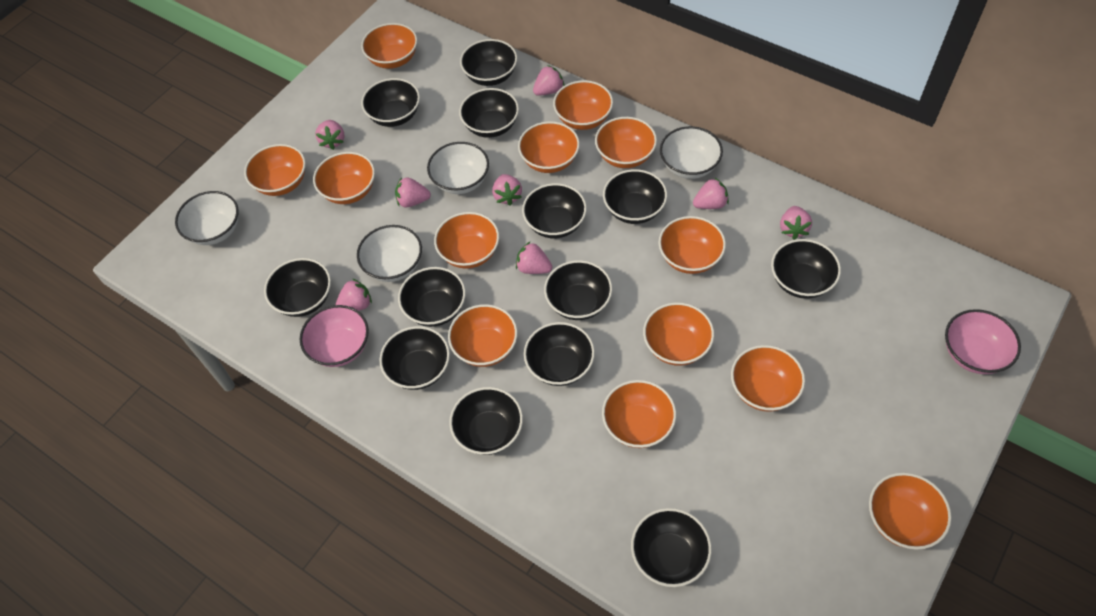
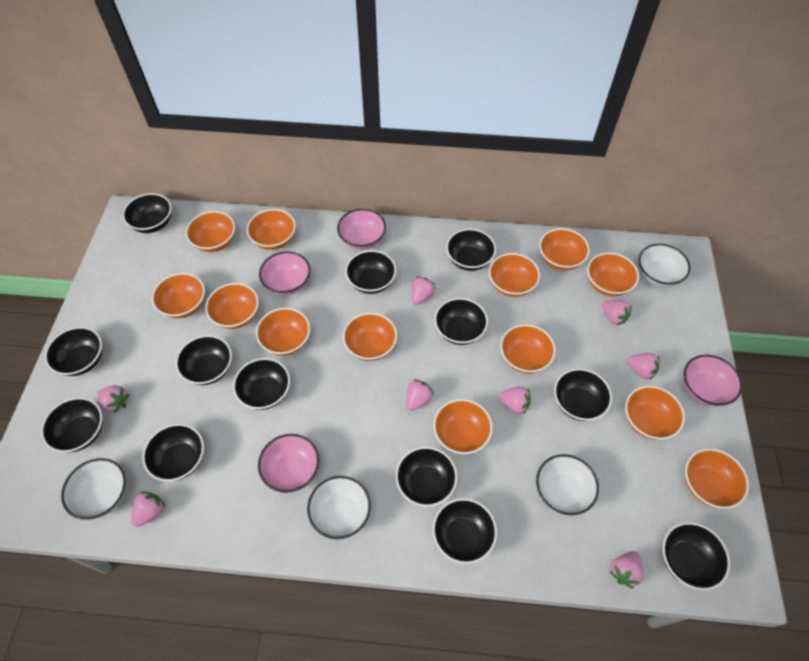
pink bowl: [300,305,369,367] [945,309,1021,374] = 2 -> [258,434,319,493] [259,251,310,295] [337,209,386,250] [684,355,742,406] = 4

